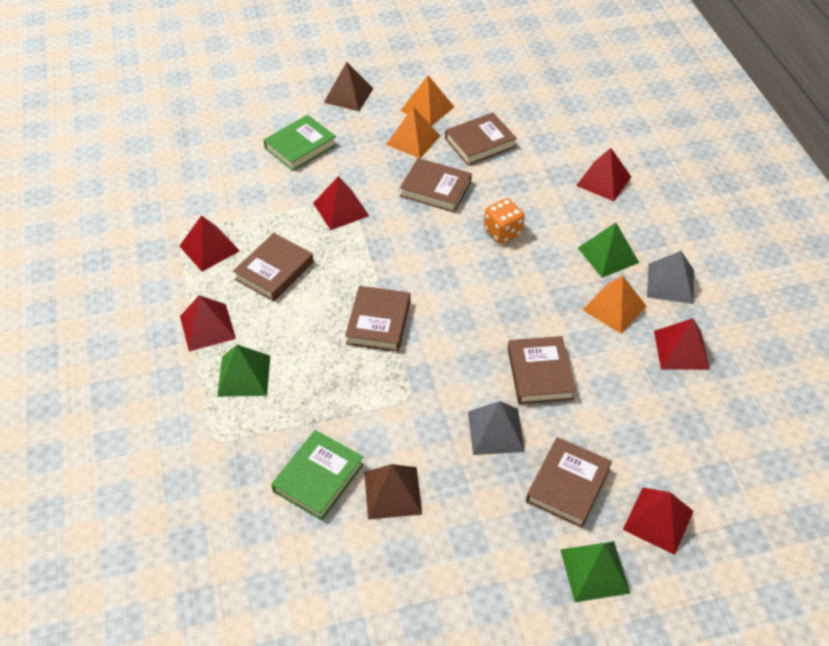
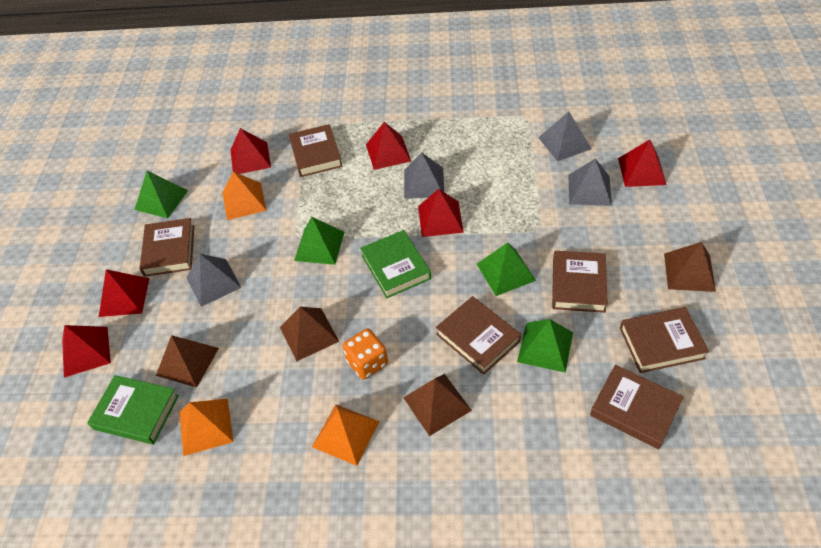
brown pyramid: [324,62,374,111] [364,464,422,520] = 2 -> [156,335,219,388] [280,307,339,361] [403,374,472,436] [664,242,716,292] = 4
green pyramid: [217,345,270,397] [560,541,630,602] [578,223,639,278] = 3 -> [135,171,188,218] [294,217,344,265] [477,242,536,296] [517,319,573,373] = 4
grey pyramid: [468,401,525,455] [647,251,694,304] = 2 -> [186,254,242,307] [404,152,444,199] [538,112,591,162] [568,158,612,206] = 4

